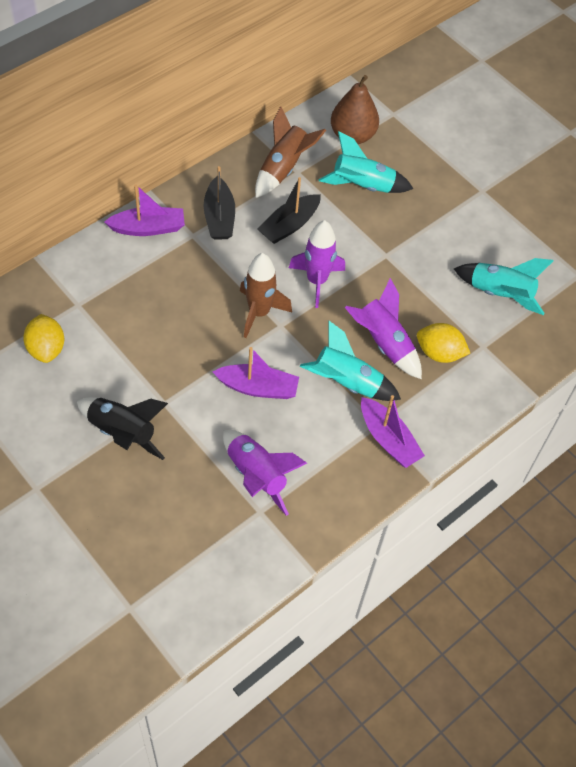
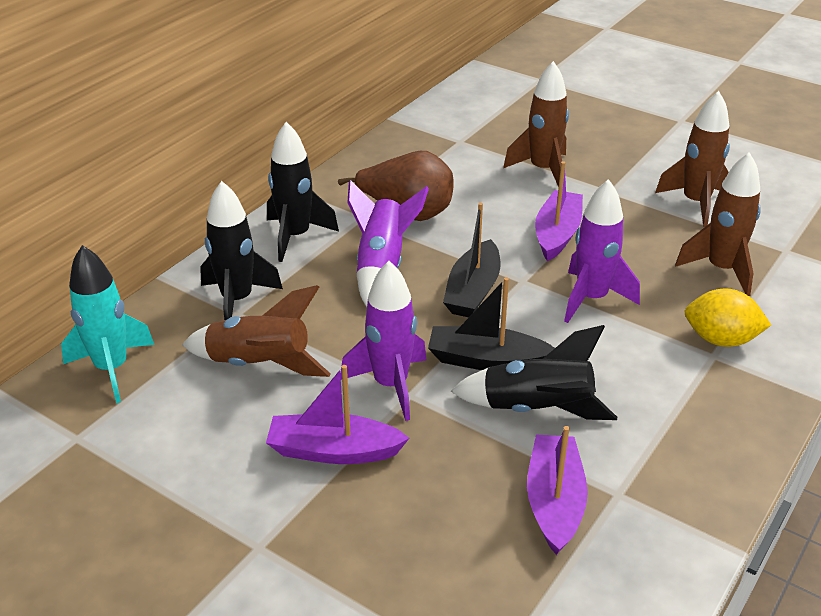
black rocket: [77,397,168,460] = 1 -> [200,181,283,320] [267,122,339,262] [451,325,617,420] = 3
brown rocket: [240,253,292,338] [255,106,326,198] = 2 -> [182,285,331,377] [503,61,569,187] [655,91,730,227] [675,152,761,296] = 4
turquoise rocket: [299,321,401,401] [318,131,413,193] [454,258,554,315] = 3 -> [61,245,155,403] = 1
yellow lemon: [23,314,64,363] [417,323,470,363] = 2 -> [684,288,771,347] = 1

